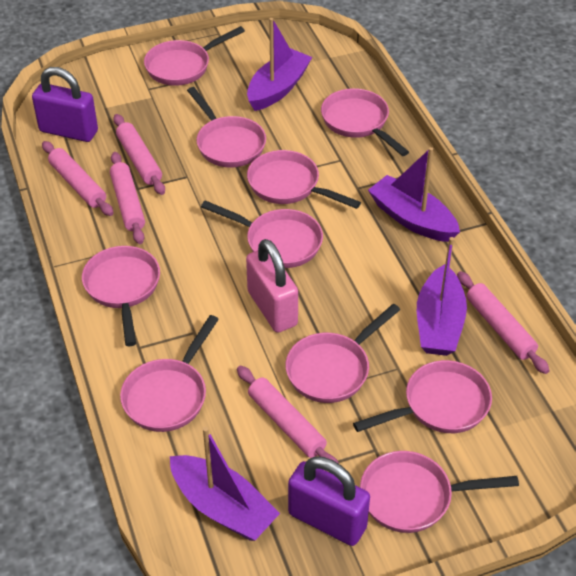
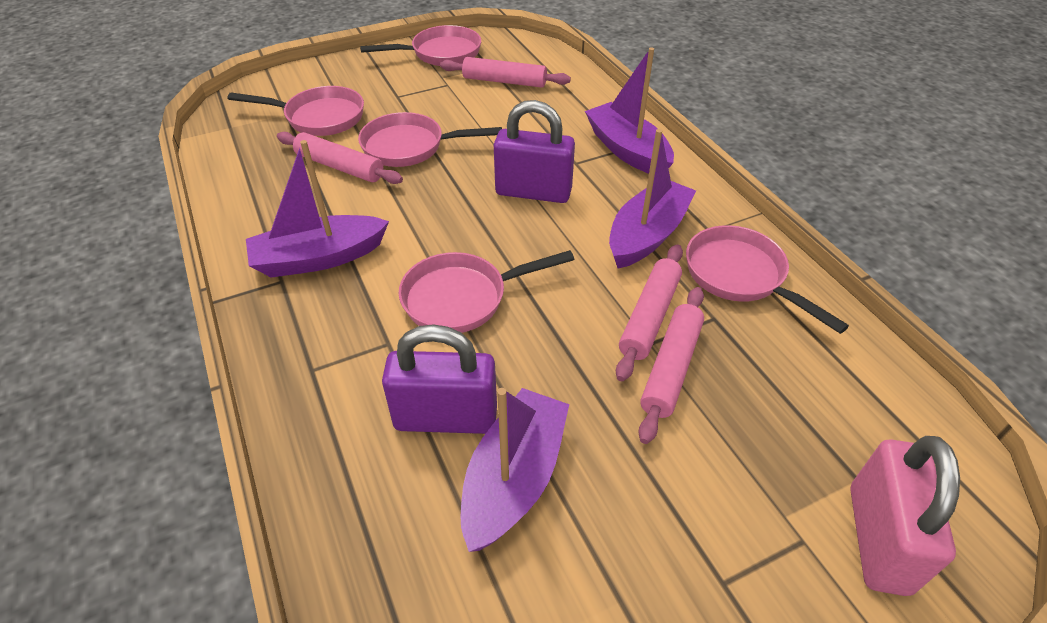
pink pan: [82,246,160,346] [120,315,219,432] [144,26,245,86] [187,87,266,168] [201,200,323,268] [247,150,361,209] [285,304,400,403] [321,88,409,156] [353,360,492,433] [360,451,519,533] = 10 -> [228,86,364,136] [358,112,502,167] [360,25,481,66] [399,250,575,333] [686,225,849,334] = 5
pink rolling pin: [42,141,114,216] [110,152,145,244] [113,114,165,195] [237,366,339,464] [457,271,550,374] = 5 -> [277,132,403,184] [440,57,571,88] [616,244,683,381] [638,287,704,444] = 4

